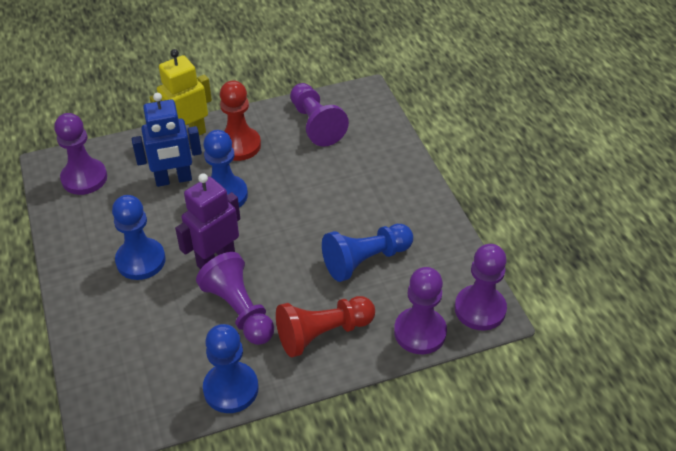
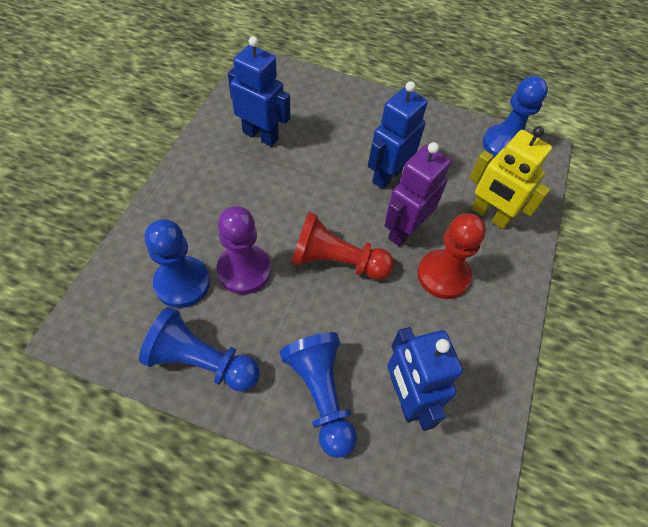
blue robot: [132,93,202,187] = 1 -> [228,36,290,147] [368,81,428,189] [387,327,463,431] = 3
purple pawn: [54,113,107,195] [196,252,274,345] [290,83,349,147] [394,267,447,354] [455,244,507,331] = 5 -> [217,206,271,294] = 1

